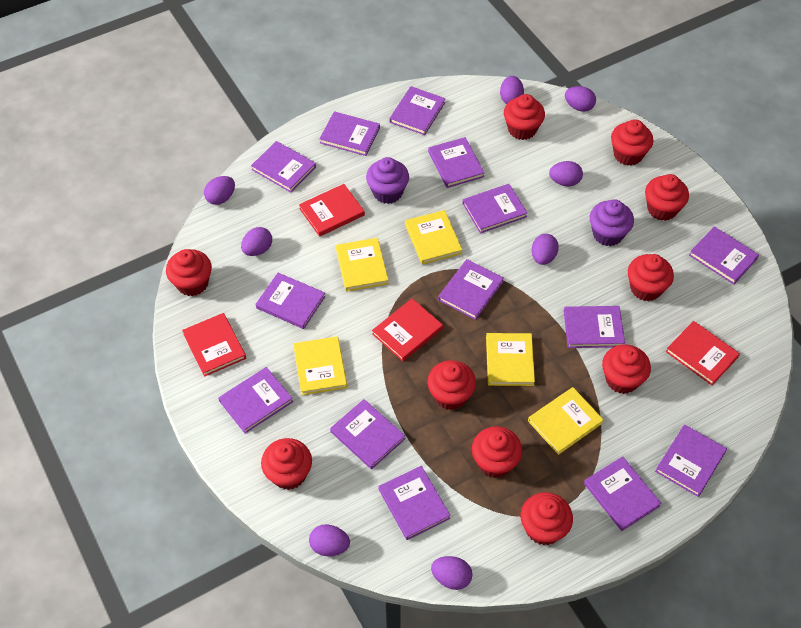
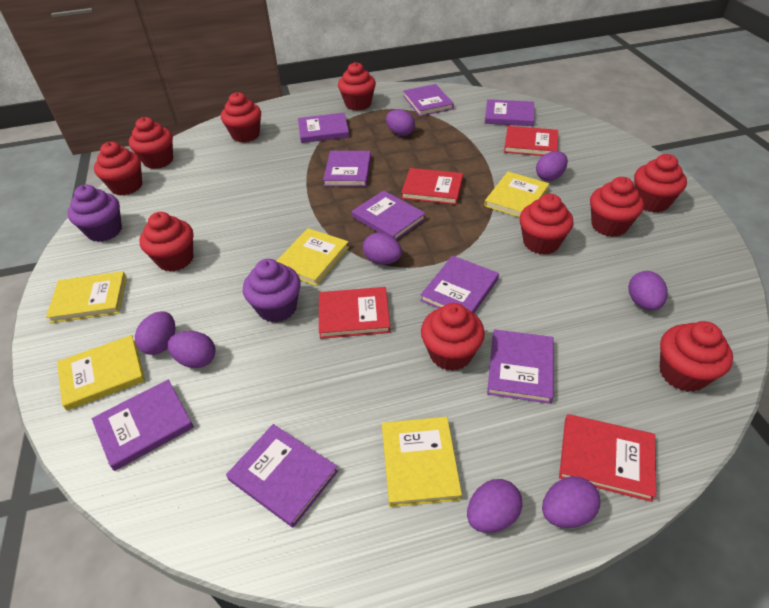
purple book: [218,367,293,434] [251,141,316,193] [256,273,325,329] [319,111,380,156] [330,399,405,469] [379,466,451,540] [389,86,446,135] [428,137,485,188] [438,259,504,320] [462,184,528,234] [564,306,625,348] [584,456,661,531] [655,424,727,497] [689,226,759,284] = 14 -> [92,380,194,471] [226,424,338,528] [298,113,349,143] [323,151,371,187] [352,190,426,240] [403,84,454,116] [420,255,499,313] [485,99,534,126] [487,329,554,404] = 9

